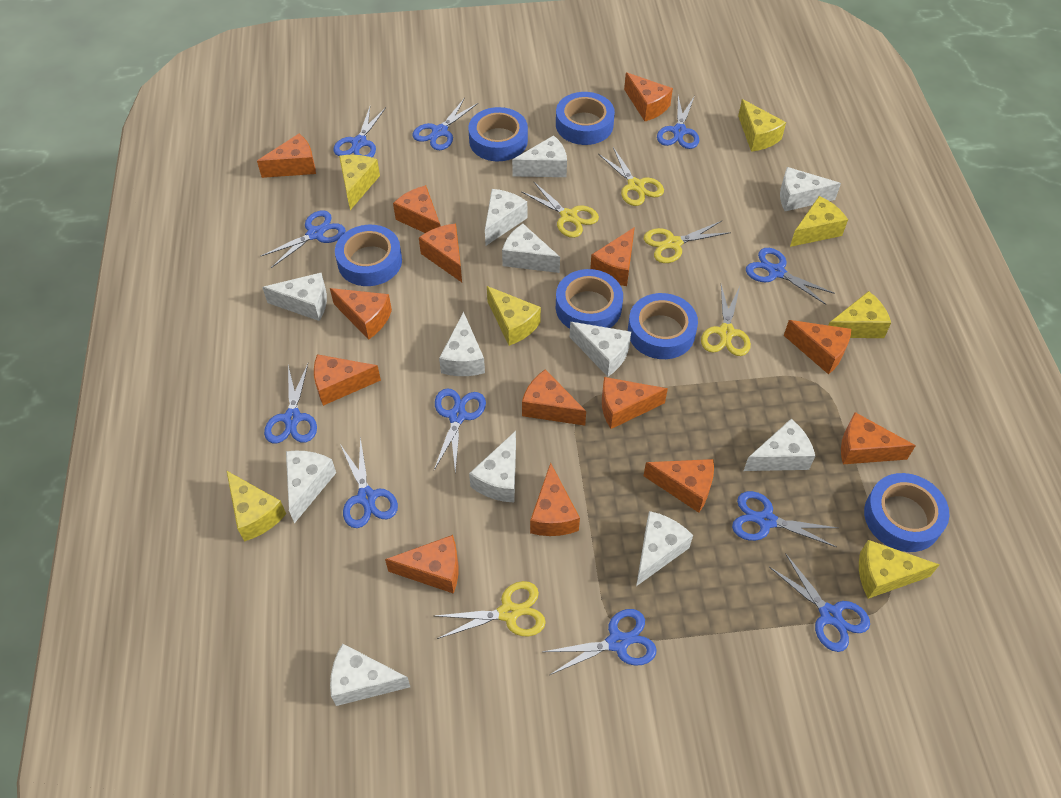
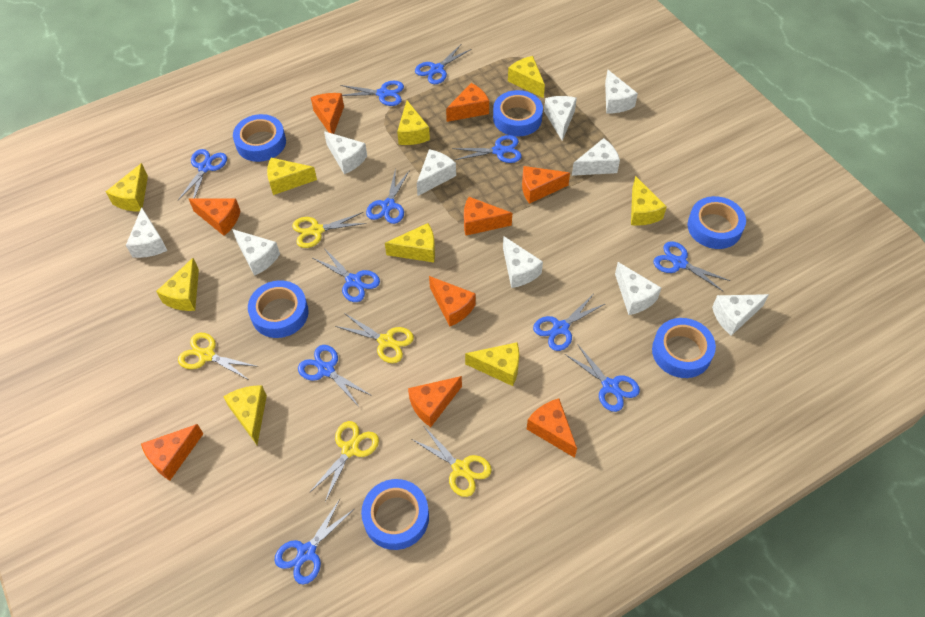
orange cheese: [257,134,316,178] [314,354,381,406] [330,288,392,340] [385,535,459,594] [393,185,440,233] [419,223,462,282] [522,369,586,426] [530,463,580,536] [590,227,635,286] [602,377,668,429] [624,72,673,121] [644,459,714,513] [784,320,851,375] [841,412,916,464] = 14 -> [141,424,204,481] [189,198,240,236] [311,93,344,134] [408,376,462,427] [429,276,476,327] [446,83,489,122] [464,197,512,236] [522,166,570,204] [527,399,577,458] = 9
white cheese: [262,273,327,321] [286,451,336,524] [330,643,410,706] [439,312,485,376] [469,431,516,502] [485,189,527,246] [502,224,560,273] [512,135,567,177] [570,322,631,377] [636,511,693,586] [744,419,815,471] [780,167,841,211] = 12 -> [126,207,167,258] [232,229,280,276] [324,131,367,174] [417,149,456,196] [503,236,543,288] [544,96,577,141] [572,138,620,176] [605,70,638,114] [615,262,661,315] [712,294,769,336] = 10
yellow cheese: [226,470,286,542] [339,155,380,210] [487,286,541,346] [738,99,786,152] [790,196,848,247] [829,291,891,338] [859,540,940,599] = 7 -> [106,163,148,211] [156,258,199,311] [223,385,267,445] [267,158,317,195] [385,223,435,263] [397,100,430,145] [465,342,519,386] [508,56,545,98] [631,176,667,226] = 9

